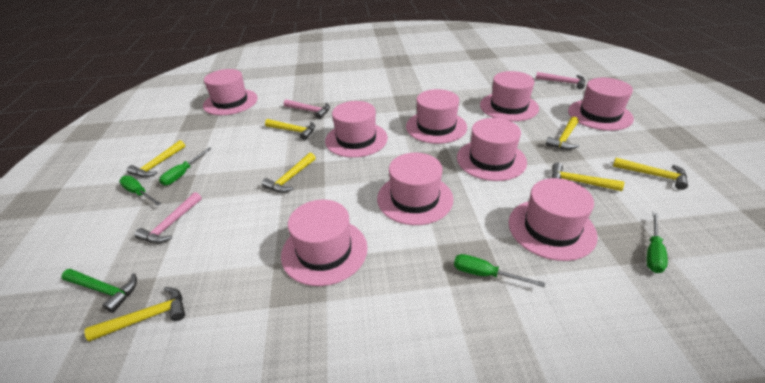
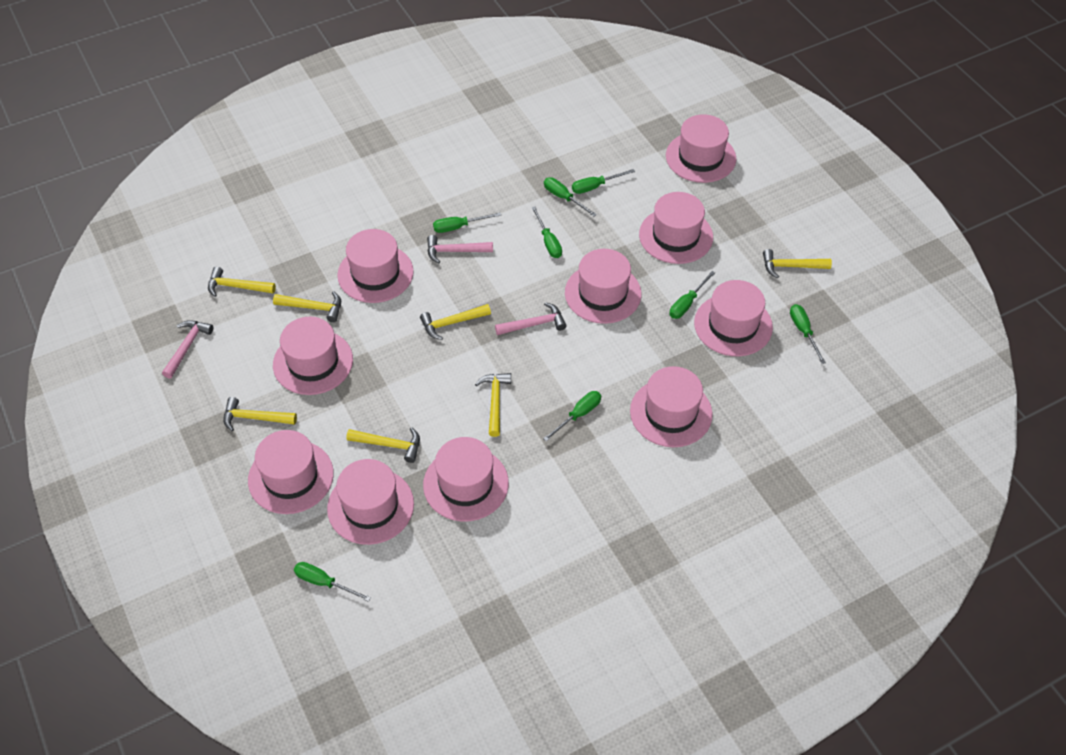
green hammer: [61,269,137,313] = 1 -> none = 0
green screwdriver: [119,176,161,206] [159,147,212,186] [454,254,545,287] [647,212,668,273] = 4 -> [294,562,371,602] [433,213,501,233] [531,207,562,258] [543,391,601,441] [544,177,597,217] [572,169,635,194] [670,271,715,319] [790,304,826,364] = 8
pink hat: [203,69,258,115] [281,200,368,286] [325,101,388,158] [377,153,453,225] [406,89,467,144] [457,118,527,181] [480,71,539,122] [508,178,598,261] [568,78,634,131] = 9 -> [248,430,334,514] [273,317,353,395] [327,459,414,545] [337,229,414,303] [423,437,509,522] [565,249,641,324] [630,366,712,447] [639,192,713,264] [666,114,736,183] [694,280,773,356] = 10

